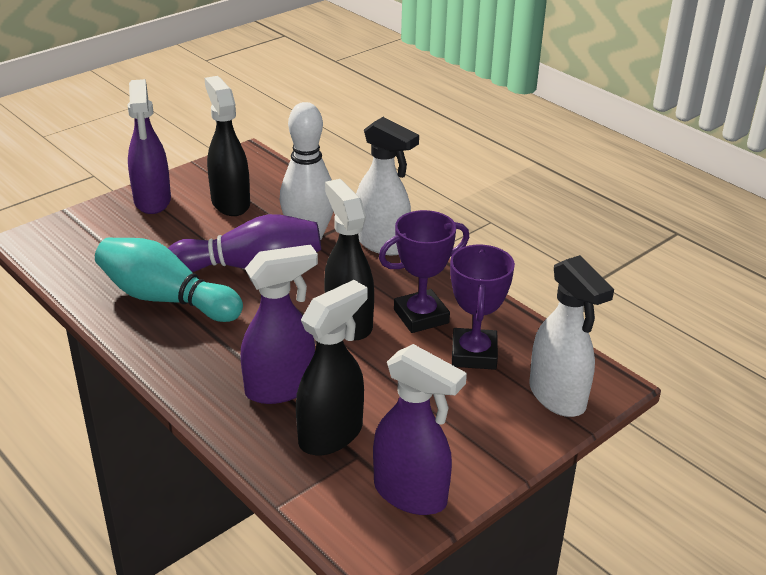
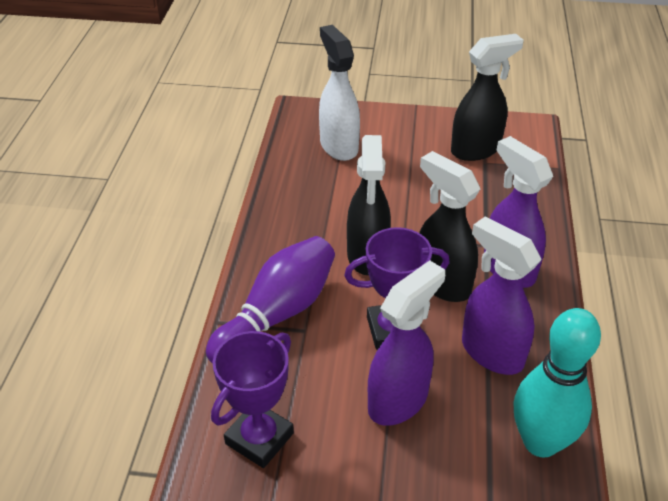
white bowling pin: [280,102,334,241] = 1 -> none = 0
white spray bottle: [356,117,419,255] [529,255,614,417] = 2 -> [319,25,360,161] = 1

